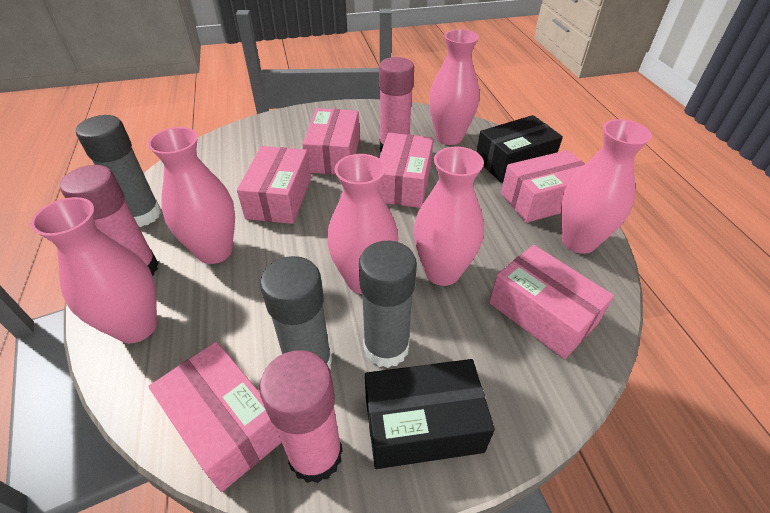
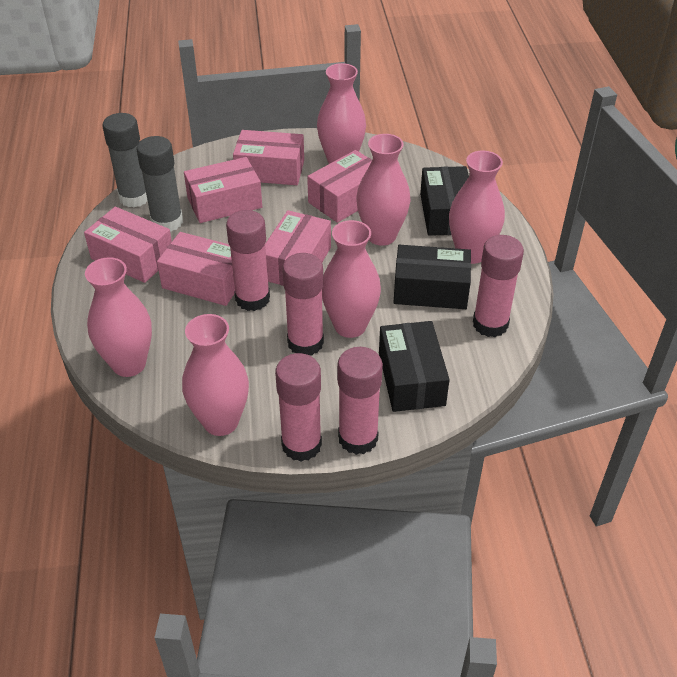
black box: [365,359,495,469] [477,115,563,183] = 2 -> [379,321,450,412] [393,245,471,309] [420,166,469,236] = 3
grey glue stick: [76,115,161,227] [260,256,332,370] [359,241,417,368] = 3 -> [102,113,148,208] [136,136,183,232] = 2
pink glue stick: [60,165,159,276] [259,350,343,483] [379,57,414,152] = 3 -> [226,210,270,311] [275,353,322,461] [282,253,324,356] [337,347,383,455] [473,235,524,337] = 5

